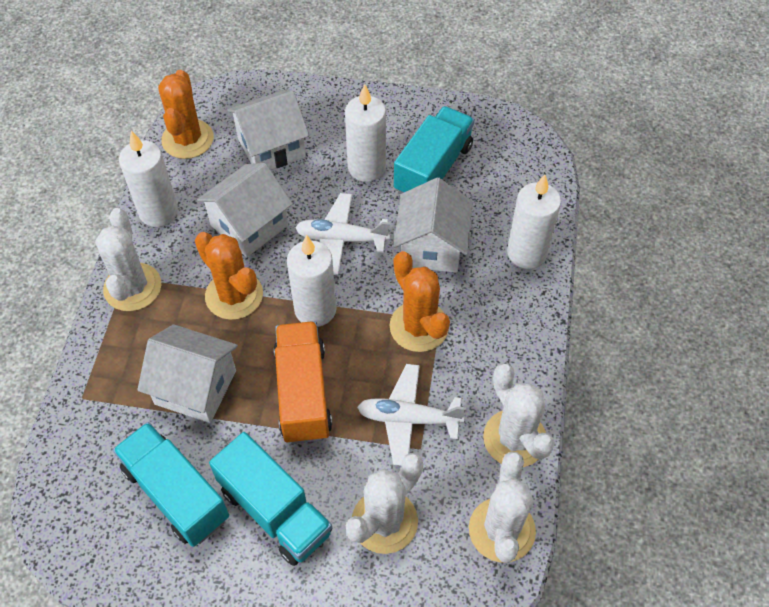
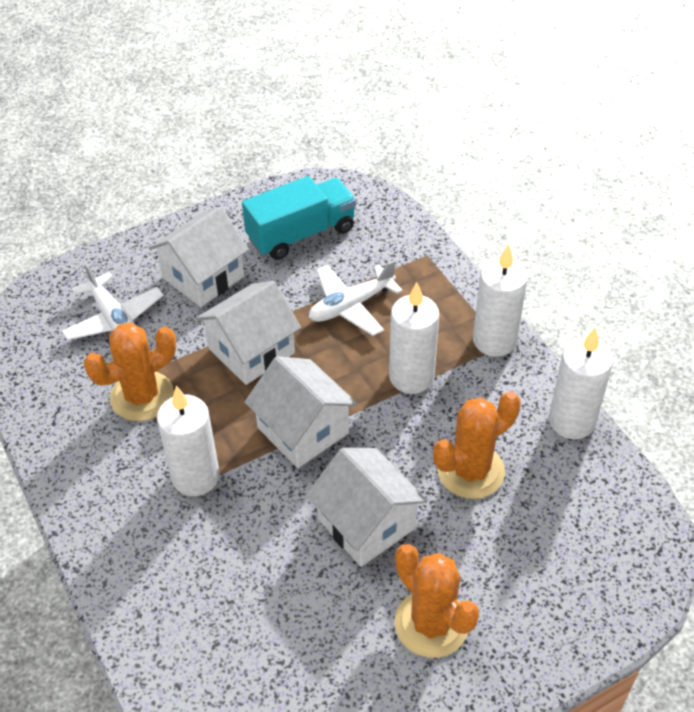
orange truck: [274,321,332,444] = 1 -> none = 0
turquoise truck: [113,422,229,547] [209,432,332,566] [394,106,474,194] = 3 -> [242,176,356,260] = 1
white cactus: [95,208,161,311] [345,453,423,554] [469,452,536,563] [483,364,555,467] = 4 -> none = 0

